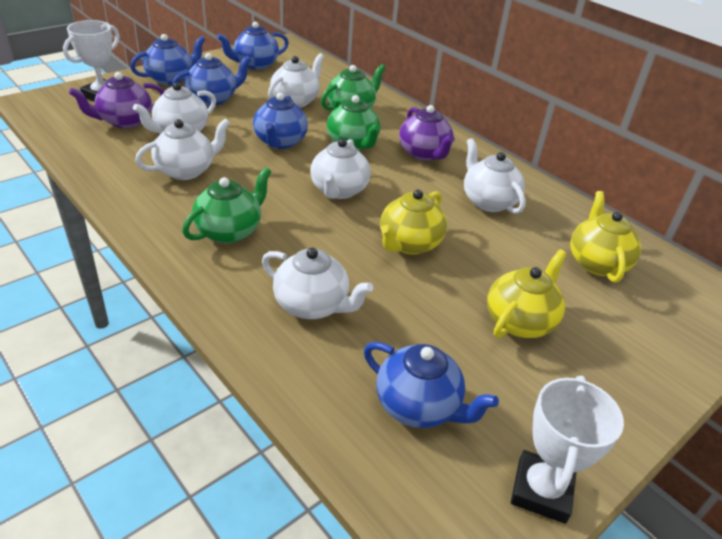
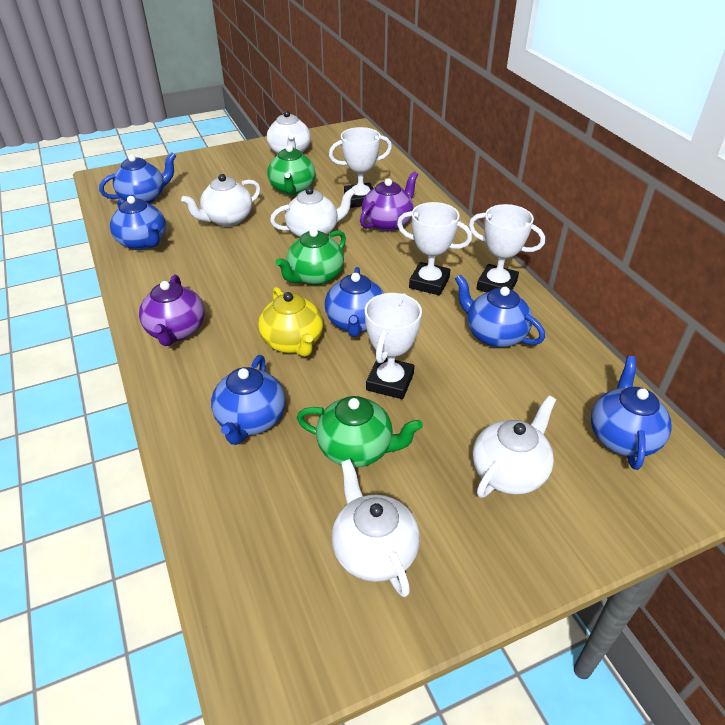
blue teapot: [130,34,205,85] [172,53,251,106] [217,22,289,70] [253,93,308,149] [364,342,499,428] = 5 -> [99,152,176,204] [110,196,166,250] [211,355,285,445] [325,267,384,337] [455,274,545,348] [591,356,672,470] = 6
white teapot: [133,82,216,134] [135,118,230,180] [262,248,373,319] [268,53,324,108] [310,138,371,199] [464,138,526,214] = 6 -> [181,174,260,227] [267,111,311,154] [270,187,356,237] [332,459,420,597] [473,395,556,498] = 5
white trophy: [63,20,120,102] [511,375,624,524] = 2 -> [329,127,392,208] [365,293,422,399] [397,202,472,295] [469,204,545,293] = 4
yellow teapot: [380,190,447,255] [487,249,567,338] [570,191,641,283] = 3 -> [258,287,323,357] = 1

